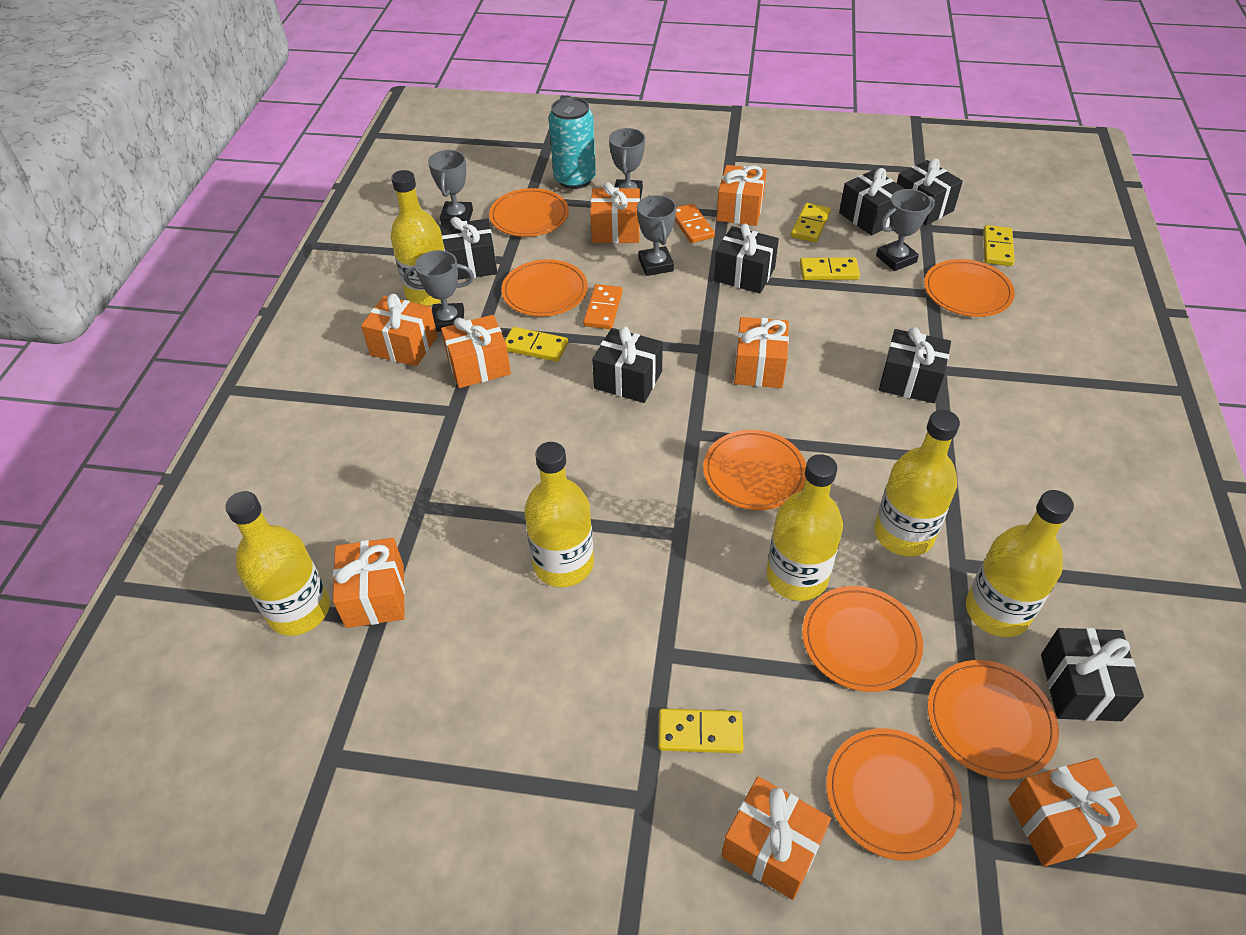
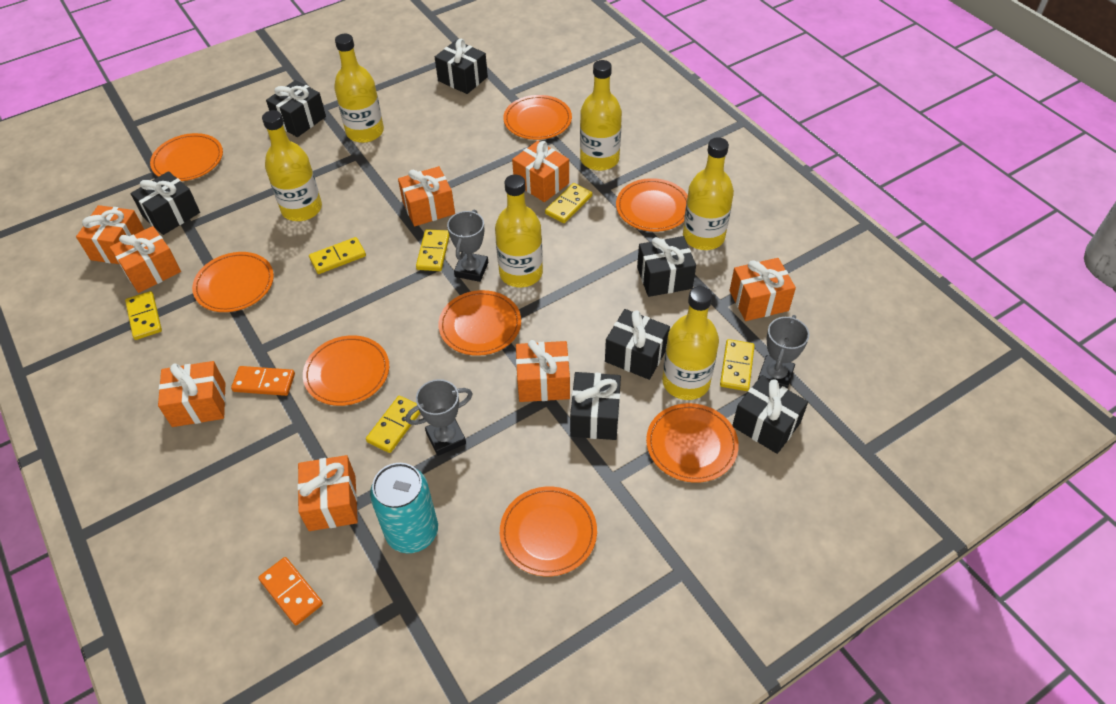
grey trophy: [404,250,474,332] [428,150,473,225] [609,128,645,200] [637,195,676,276] [876,189,935,271] = 5 -> [406,379,473,456] [447,210,488,282] [758,315,809,389] = 3
orange plate: [489,188,569,237] [501,259,588,316] [703,430,806,510] [802,586,923,692] [826,729,962,861] [924,259,1015,317] [927,660,1059,779] = 7 -> [150,133,223,181] [192,252,274,312] [303,335,389,406] [438,290,521,356] [500,487,597,576] [503,95,572,140] [616,178,688,232] [646,403,739,483] = 8
yellow domino: [505,327,568,362] [658,709,744,753] [791,203,831,242] [800,257,860,280] [983,225,1015,266] = 5 -> [125,291,162,340] [309,237,366,274] [366,396,420,453] [416,229,450,271] [545,183,592,223] [720,339,755,391] = 6

